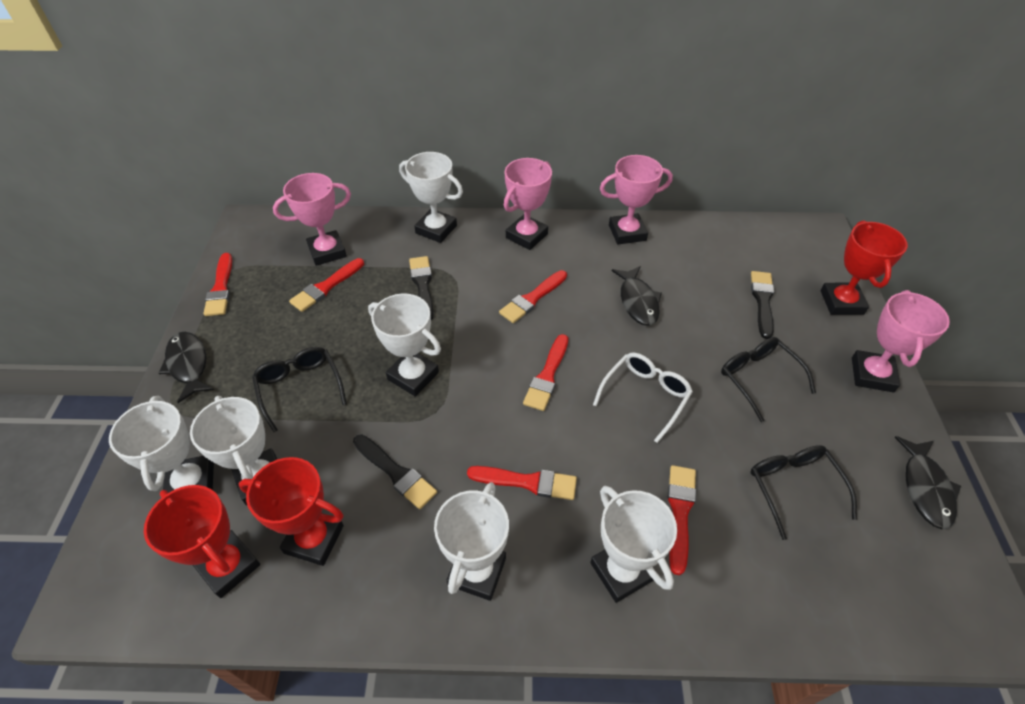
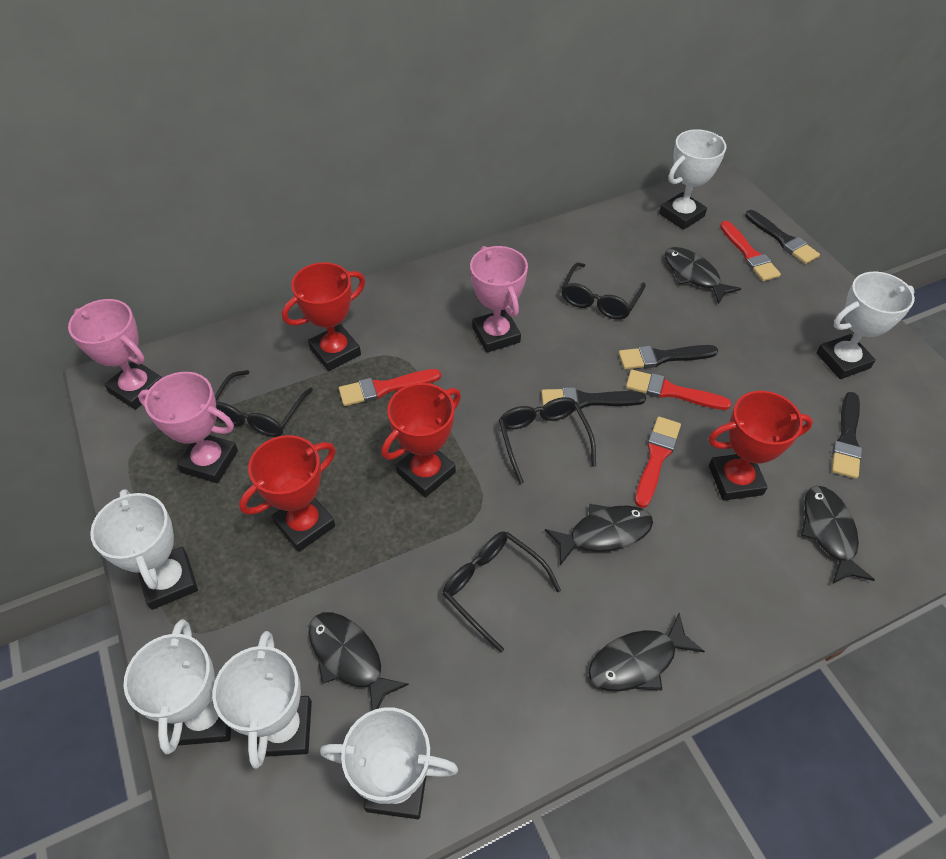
black brush: [353,434,437,509] [409,256,434,320] [751,271,774,339] = 3 -> [541,387,646,410] [619,345,718,369] [745,210,820,264] [832,392,862,479] = 4
black fish: [159,332,214,403] [612,266,662,326] [895,436,961,530] = 3 -> [308,612,409,710] [545,504,653,566] [588,613,705,692] [665,247,741,304] [801,485,875,584] = 5
black glasses: [252,347,347,432] [721,337,816,422] [751,445,857,540] = 3 -> [215,370,313,437] [443,531,561,653] [499,397,596,484] [562,263,646,320] = 4
pink trophy: [273,173,351,266] [504,158,552,250] [600,155,673,245] [852,290,950,392] = 4 -> [68,299,162,410] [138,372,238,483] [470,246,528,353] = 3
red brush: [204,253,232,316] [289,258,364,312] [467,466,577,500] [499,270,567,323] [523,334,568,411] [668,465,696,575] = 6 -> [339,369,441,406] [626,370,731,410] [635,417,681,508] [720,221,781,281] = 4
red trophy: [144,485,260,598] [239,457,344,566] [820,220,908,315] = 3 -> [239,435,336,552] [282,262,365,371] [381,383,461,498] [708,391,813,501] = 4
white glasses: [593,352,693,443] = 1 -> none = 0

